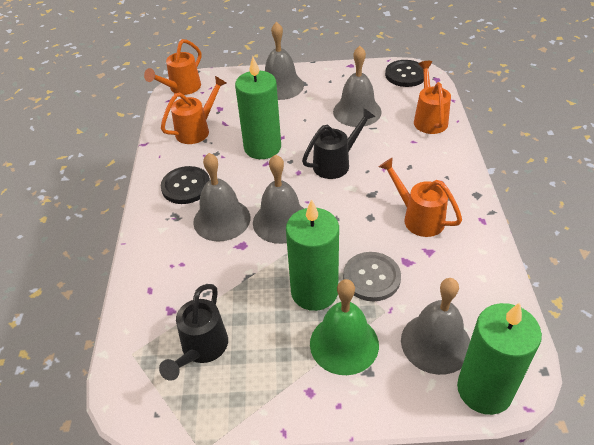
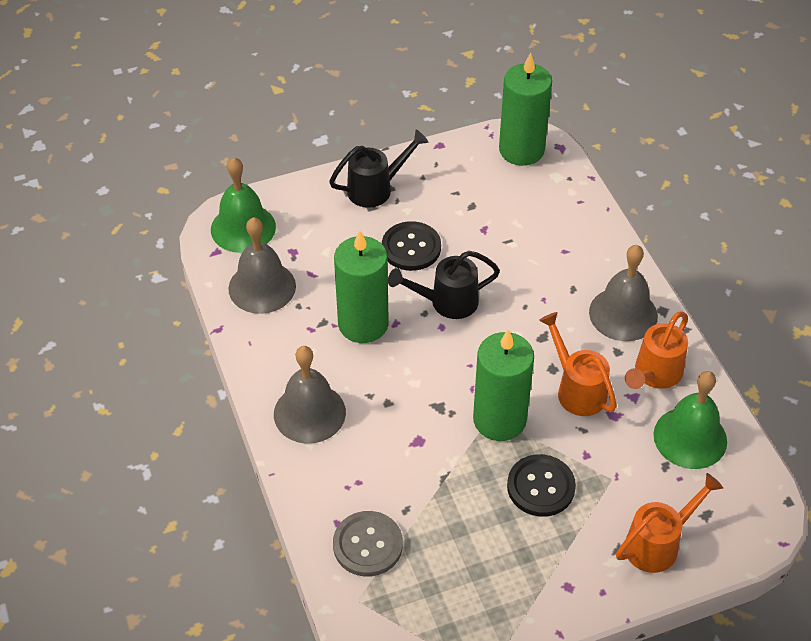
green bell: [310,279,379,375] = 1 -> [211,157,276,253] [653,371,727,469] = 2
grey bell: [193,153,250,241] [253,154,304,244] [265,22,304,100] [333,46,382,127] [401,278,470,375] = 5 -> [228,217,296,314] [274,346,346,444] [589,245,658,341] = 3
orange watering can: [144,39,201,95] [161,76,227,144] [379,158,462,237] [414,61,451,134] = 4 -> [539,312,617,416] [616,473,723,573] [625,312,688,389] = 3

